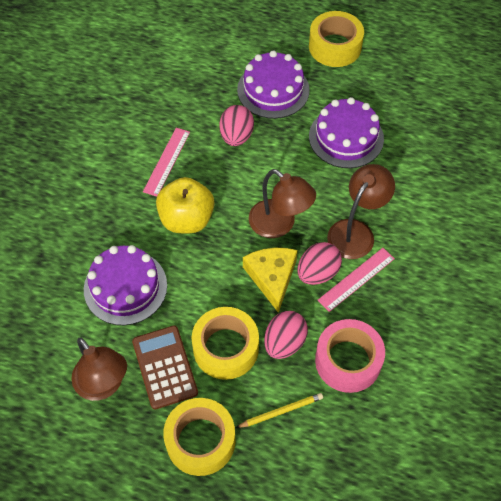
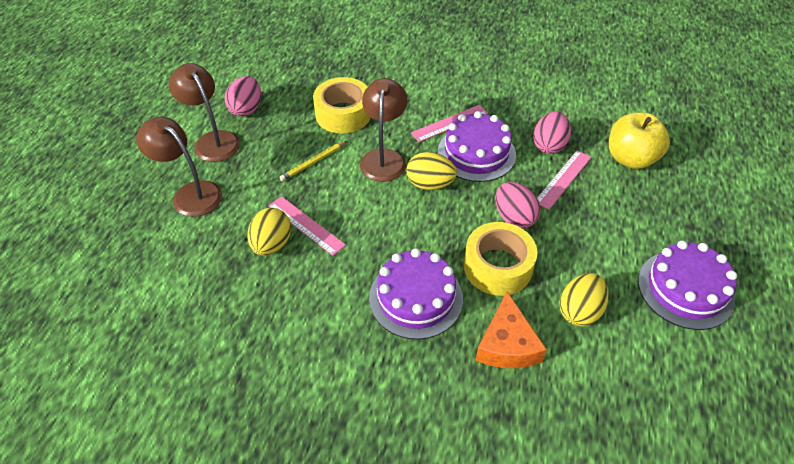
brown calculator: [132,326,198,409] = 1 -> none = 0
orange cheese: none = 0 -> [475,292,547,368] = 1
pink ruler: [143,128,190,197] [318,248,395,312] = 2 -> [269,196,346,256] [411,105,488,142] [537,150,591,210] = 3
pink tape: [315,319,385,393] = 1 -> none = 0
yellow cheese: [243,248,298,313] = 1 -> none = 0
yellow egg: none = 0 -> [247,208,291,256] [406,152,457,190] [560,273,609,327] = 3
yellow tape: [163,398,235,476] [192,307,259,380] [309,11,364,67] = 3 -> [313,77,371,134] [464,222,537,296] = 2

